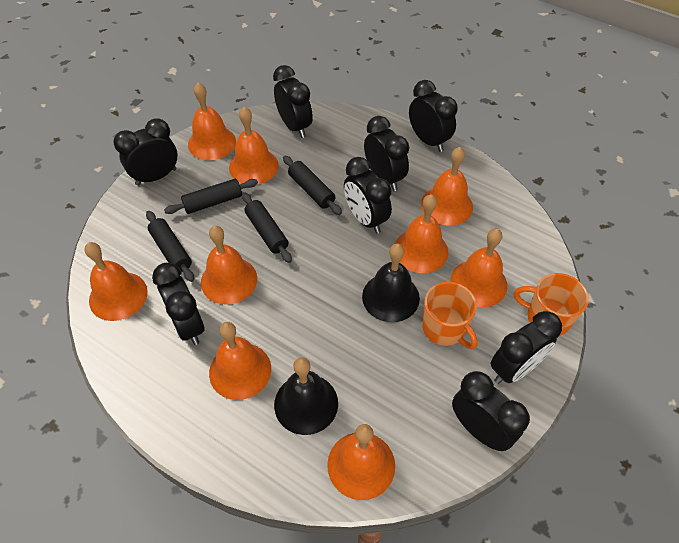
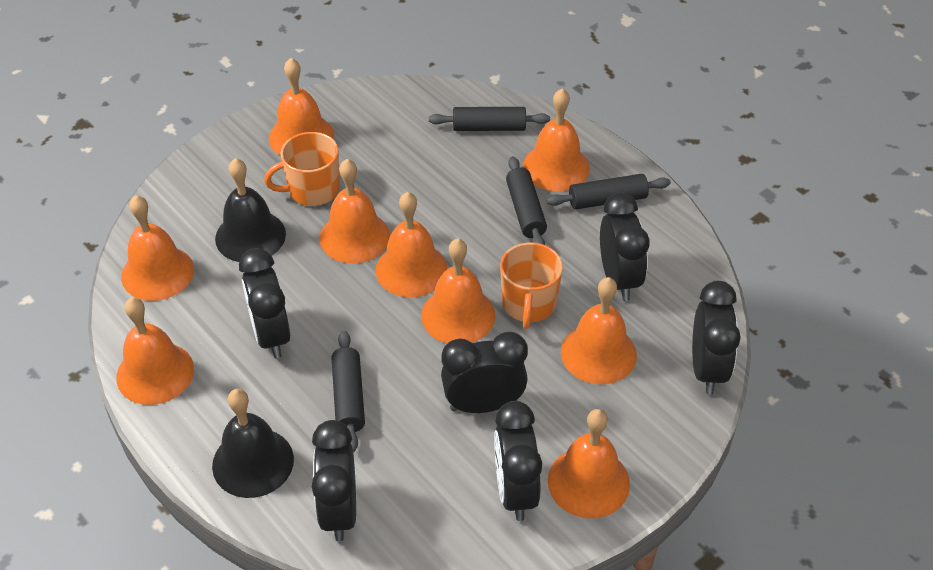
black clock: [113,119,177,186] [152,263,204,345] [273,65,313,138] [344,157,392,234] [364,116,409,191] [409,80,458,152] [452,371,530,451] [491,311,562,384] = 8 -> [239,248,290,359] [312,420,356,541] [441,332,528,413] [494,401,542,521] [600,192,650,301] [692,281,741,394] = 6

